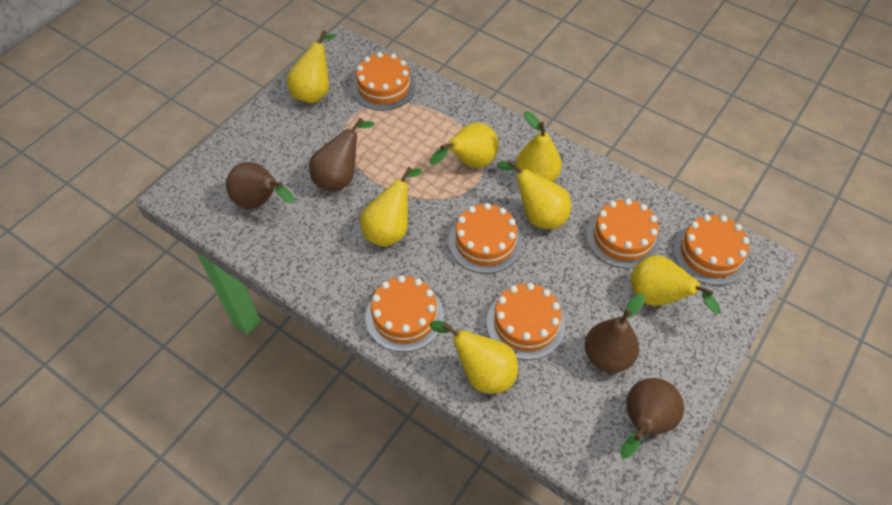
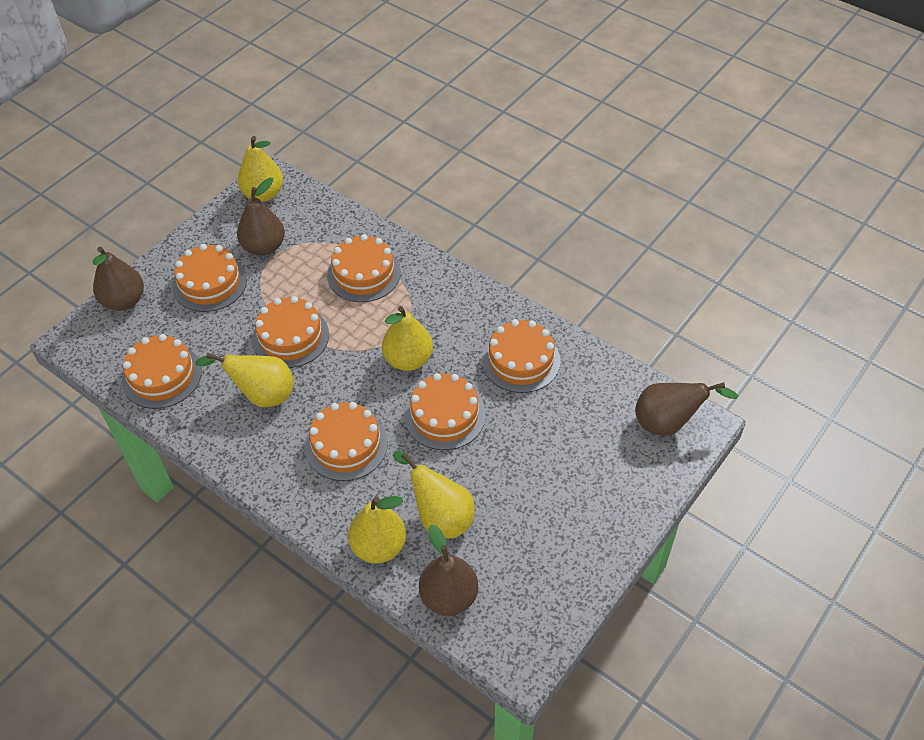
orange cake: [352,52,416,111] [366,275,444,352] [449,203,522,274] [487,283,565,360] [586,198,660,269] [673,215,749,285] = 6 -> [122,334,202,409] [173,244,247,312] [252,296,329,368] [305,402,388,481] [327,234,401,302] [404,373,486,450] [482,319,561,393] = 7
yellow pear: [286,30,335,104] [360,167,422,247] [430,123,498,168] [430,321,518,394] [497,160,571,229] [516,111,562,182] [631,255,720,314] = 7 -> [195,353,294,407] [237,136,283,202] [348,496,406,563] [382,306,433,371] [393,451,475,539] = 5

